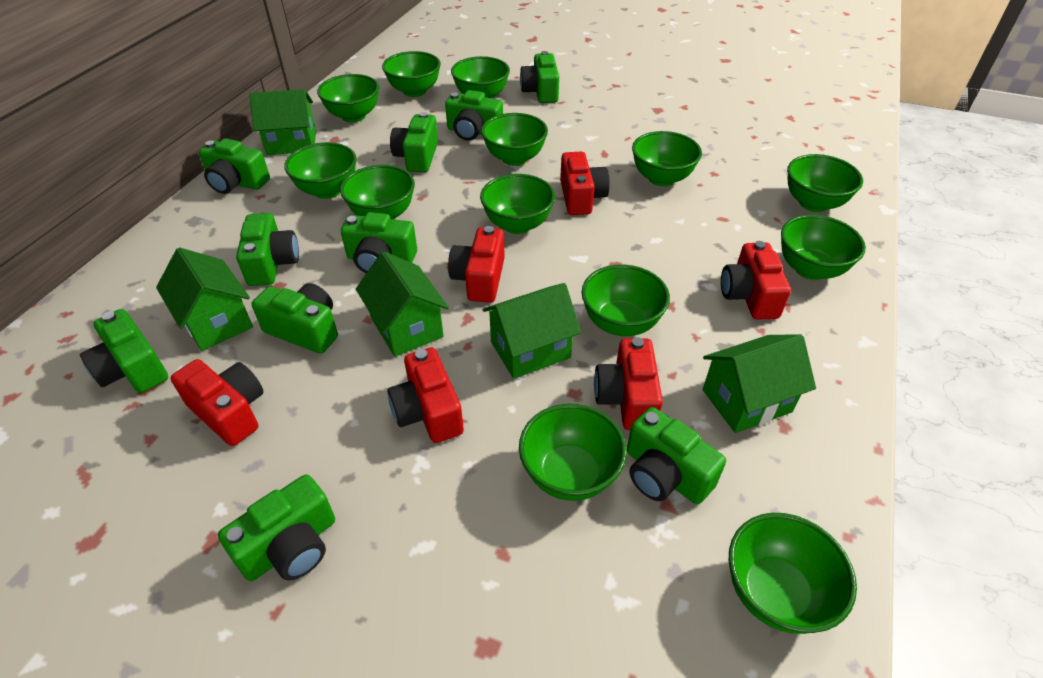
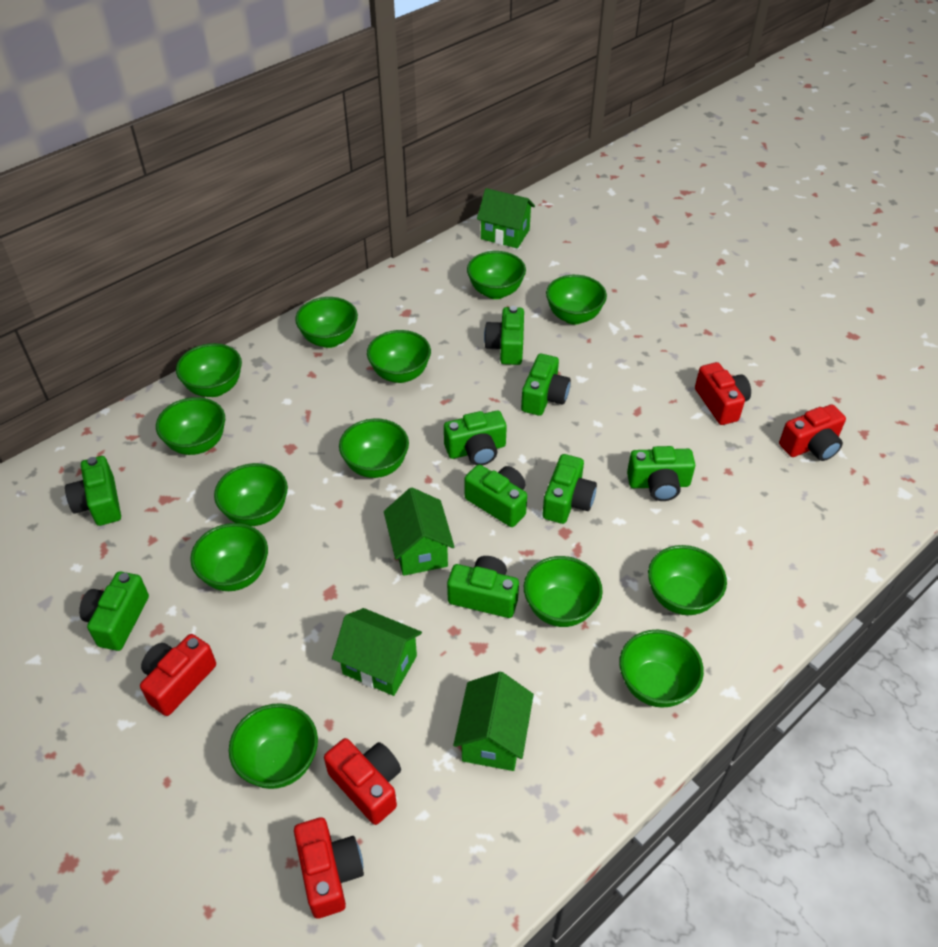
green camera: [80,309,168,393] [199,138,270,194] [218,474,335,581] [236,213,299,286] [251,283,338,354] [341,212,417,273] [390,112,438,172] [445,90,503,141] [520,51,559,103] [627,407,726,504] = 10 -> [65,456,121,526] [79,572,149,651] [444,411,507,465] [447,556,519,618] [464,464,527,527] [484,306,524,365] [521,354,571,416] [542,454,597,524] [627,446,695,501] = 9
green house: [156,248,253,351] [249,89,316,155] [356,251,449,357] [483,283,581,379] [703,334,816,433] = 5 -> [332,608,422,696] [384,487,454,576] [453,672,534,771] [477,188,535,248] = 4
red camera: [171,359,264,446] [387,347,464,443] [448,226,505,303] [560,151,610,215] [594,337,663,430] [721,241,791,320] = 6 -> [140,634,216,716] [294,817,364,919] [324,738,401,825] [695,362,751,425] [779,404,846,461] = 5

